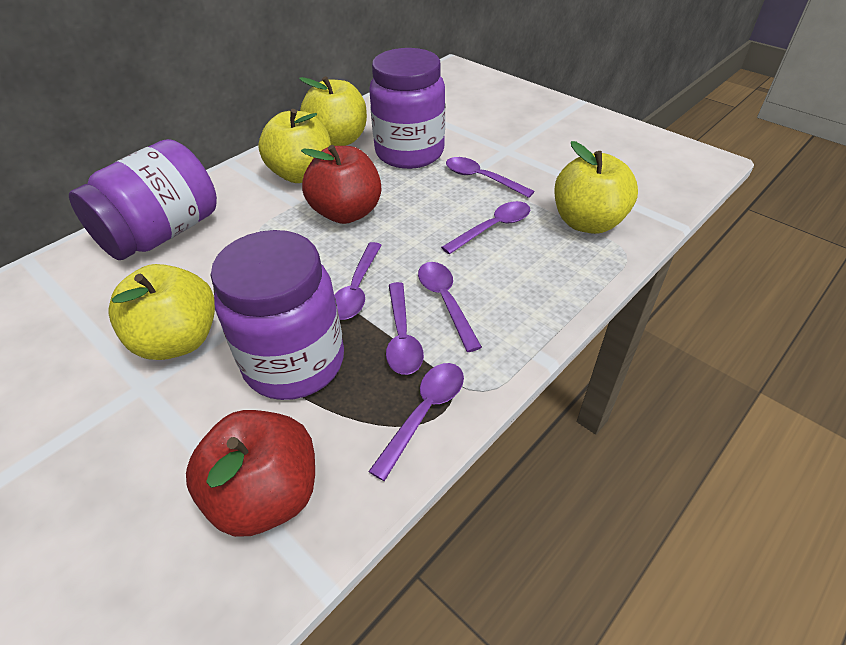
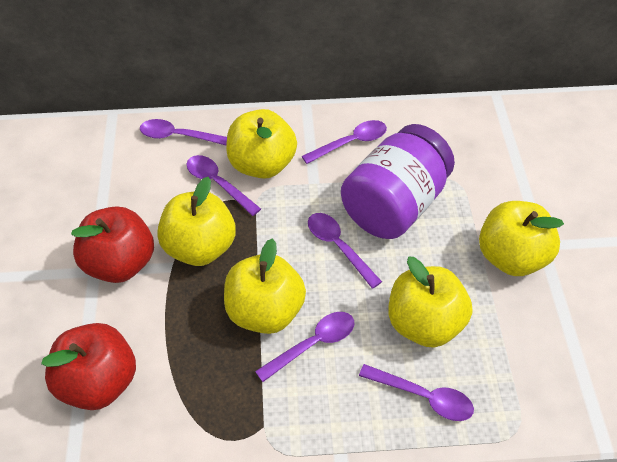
purple jar: [69,139,217,260] [211,230,344,400] [369,48,445,169] = 3 -> [341,124,455,239] = 1
yellow apple: [109,264,215,360] [258,109,331,183] [299,76,367,146] [554,141,638,234] = 4 -> [157,177,236,266] [224,238,306,334] [226,109,297,179] [388,257,472,348] [479,201,564,276] = 5

